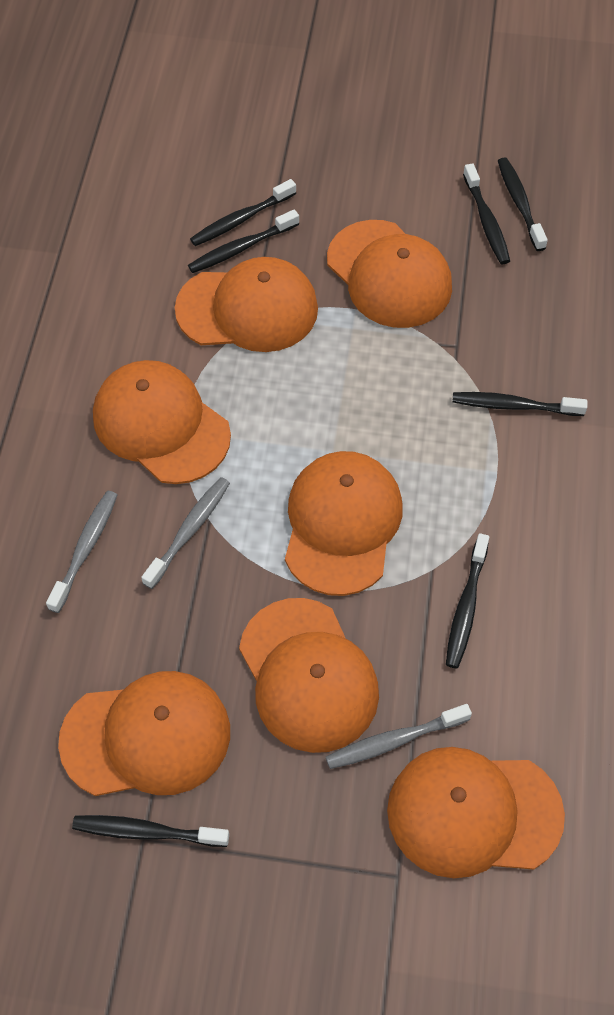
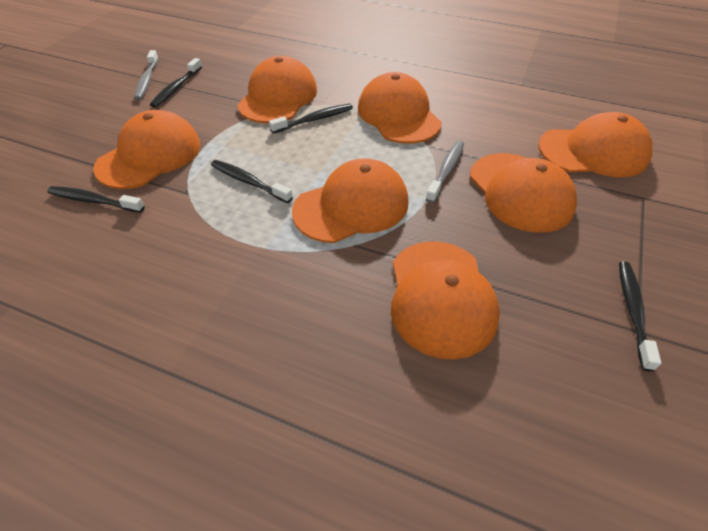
black toothbrush: [72,815,229,847] [188,209,299,273] [190,179,296,246] [446,533,490,668] [452,392,588,416] [463,163,510,264] [498,157,548,251] = 7 -> [47,186,145,213] [150,58,202,108] [211,160,293,203] [269,104,353,133] [619,262,661,372] = 5
grey toothbrush: [46,490,117,613] [141,477,230,589] [326,704,472,769] = 3 -> [134,50,159,100] [426,140,464,203] = 2

